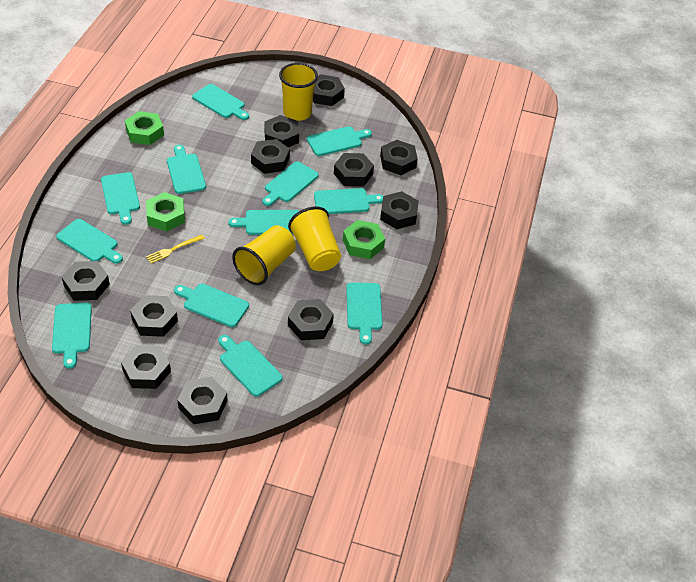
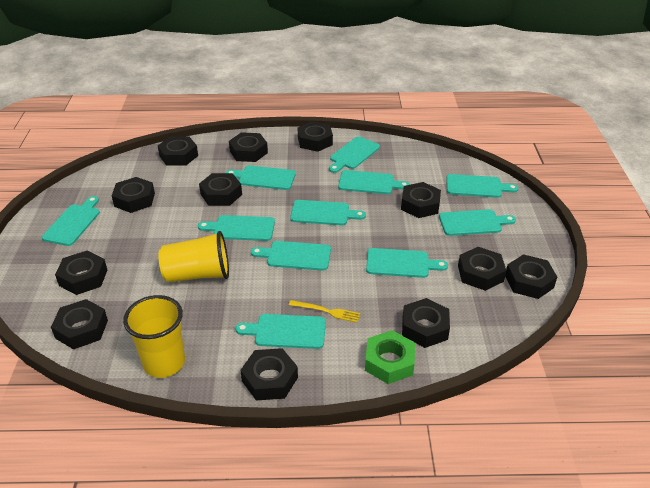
black nut: [62,261,110,301] [121,345,171,389] [130,295,178,337] [177,377,228,424] [251,139,290,174] [264,115,299,147] [288,299,334,340] [313,74,345,106] [334,153,374,186] [380,140,418,175] [380,191,419,229] = 11 -> [51,299,108,349] [55,251,107,295] [112,177,155,213] [158,136,198,166] [199,173,242,206] [229,132,268,162] [240,348,298,401] [297,121,333,152] [401,182,441,218] [402,298,450,348] [458,247,506,291] [505,254,557,299] = 12
green nut: [125,111,164,145] [146,192,185,231] [343,220,385,259] = 3 -> [365,330,415,384] = 1
turquoise cutting board: [52,302,92,369] [56,219,123,264] [101,172,140,225] [167,145,206,194] [174,284,249,327] [192,84,249,120] [218,335,283,397] [229,210,299,235] [262,162,319,206] [307,126,372,156] [314,188,383,214] [346,282,383,344] = 12 -> [42,196,100,246] [198,215,275,241] [226,165,296,190] [235,314,326,349] [251,241,331,271] [290,200,366,225] [329,137,380,173] [338,170,410,194] [366,248,448,278] [439,209,516,236] [446,174,518,198] = 11
yellow cup: [232,225,296,285] [279,63,318,121] [288,206,341,271] = 3 -> [123,295,185,378] [158,231,229,282] = 2

